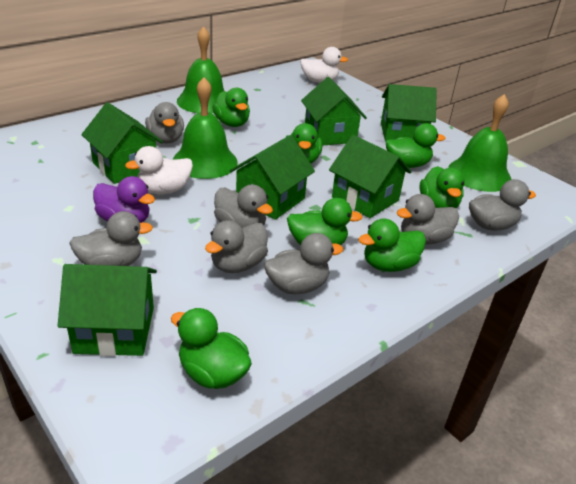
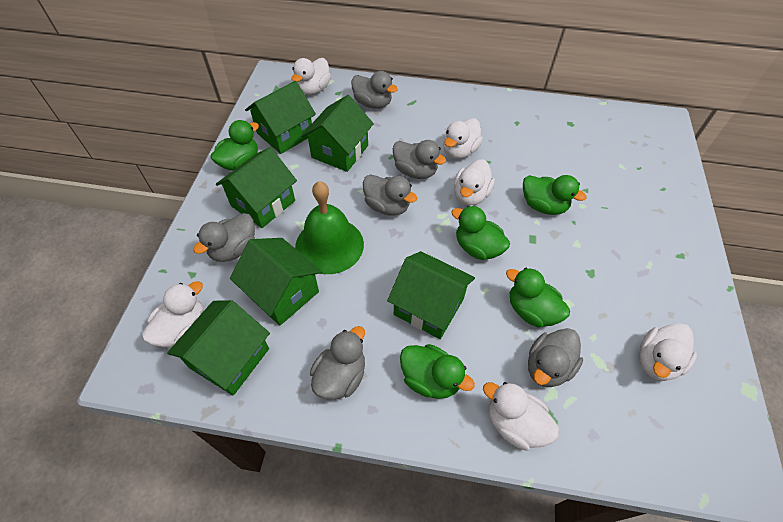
green bell: [172,77,238,179] [177,26,224,114] [448,94,512,192] = 3 -> [295,181,364,274] = 1
green duck: [171,308,252,389] [212,88,250,127] [285,123,322,164] [287,198,363,245] [358,218,426,272] [386,123,445,168] [420,166,465,208] = 7 -> [211,120,259,170] [400,344,475,399] [451,206,510,260] [506,268,570,328] [523,175,586,215] = 5
grey duck: [70,211,153,266] [145,102,184,143] [205,220,268,273] [214,184,273,228] [264,233,343,294] [397,194,459,244] [469,179,536,230] = 7 -> [193,213,255,262] [310,326,365,400] [351,71,398,109] [363,174,417,215] [393,140,446,179] [528,328,583,387] = 6
purple duck: [93,176,155,223] = 1 -> none = 0
white duck: [125,146,193,194] [300,47,348,83] = 2 -> [142,281,204,347] [291,58,331,95] [443,118,483,159] [454,159,495,205] [483,382,559,450] [639,323,697,381] = 6

